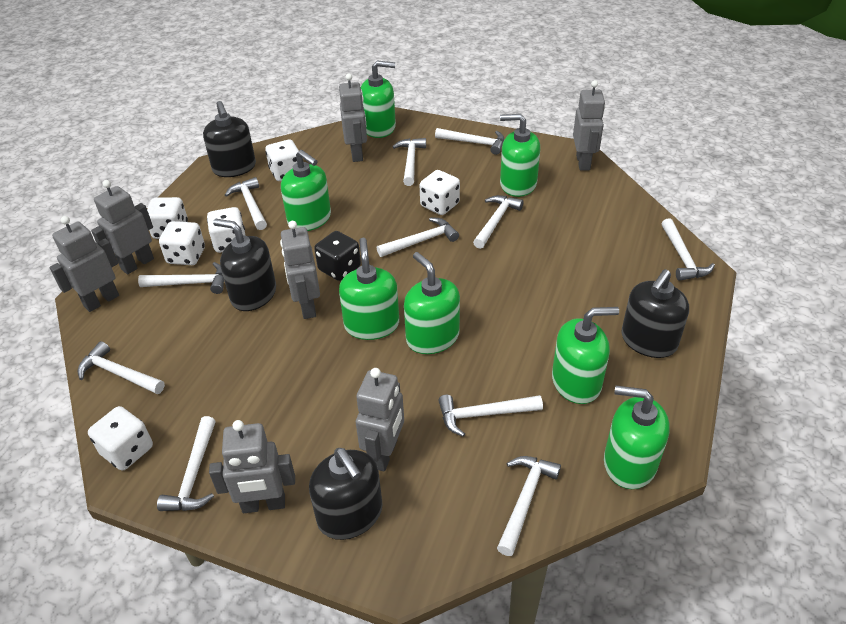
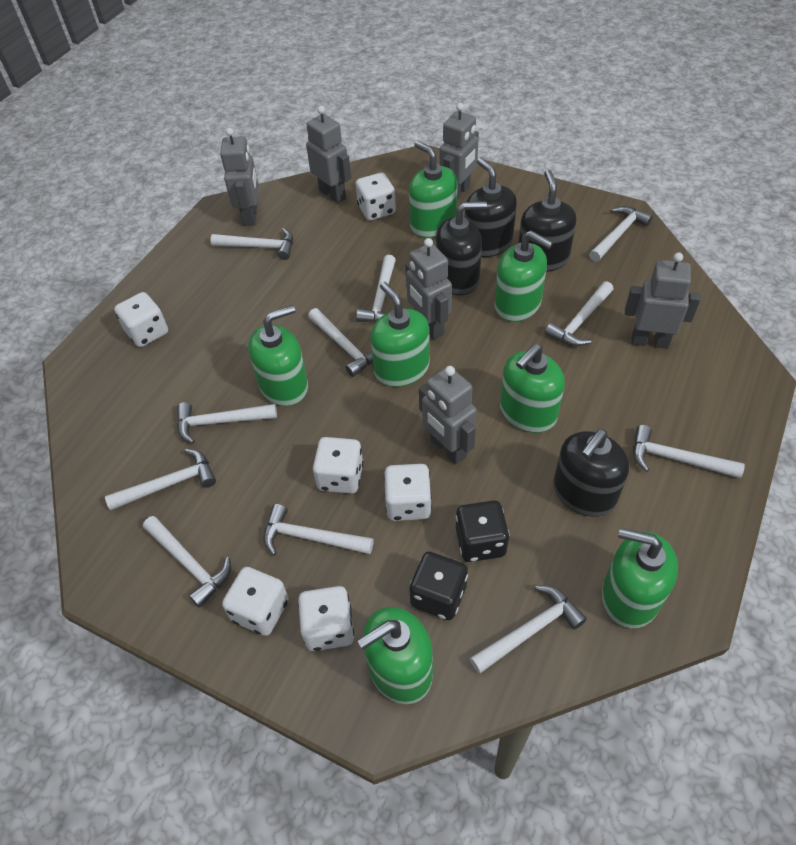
black dice: [314,231,361,281] = 1 -> [409,552,468,620] [456,500,509,562] = 2
grey robot: [49,216,119,312] [91,180,154,274] [209,420,295,513] [280,221,320,319] [339,74,367,162] [356,368,404,472] [573,80,605,171] = 7 -> [220,128,259,226] [306,106,351,203] [405,238,452,339] [419,366,477,464] [440,103,479,200] [625,253,701,349] = 6

